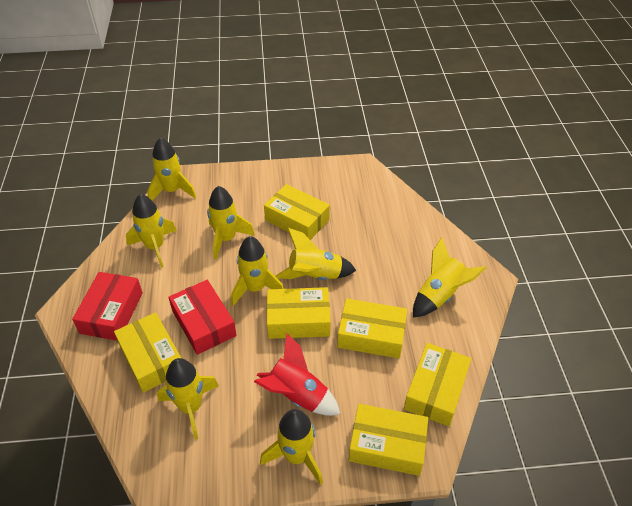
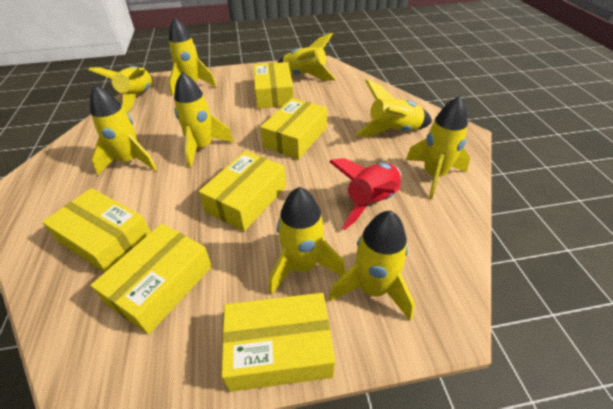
red box: [72,272,143,341] [168,280,237,355] = 2 -> none = 0
yellow rocket: [126,194,177,268] [147,138,196,200] [157,358,219,440] [207,186,255,260] [231,236,284,306] [260,409,323,485] [275,228,356,280] [413,237,486,317] = 8 -> [89,66,152,112] [90,85,157,175] [169,17,217,96] [174,72,234,168] [269,187,345,295] [277,33,336,81] [329,210,415,321] [355,80,432,137] [406,96,470,199] = 9

